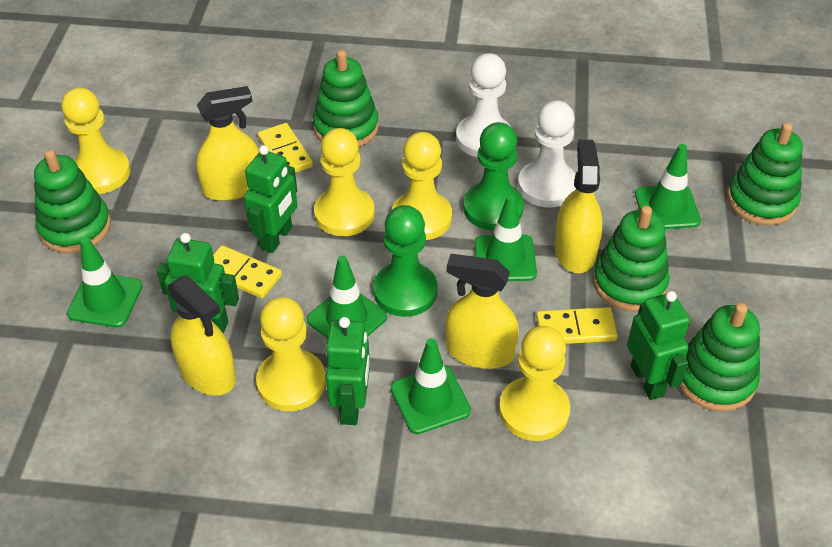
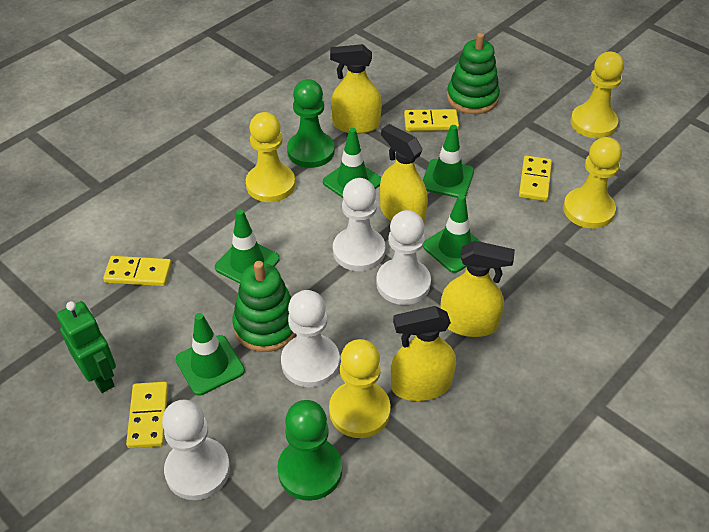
green robot: [157,233,239,333] [244,145,298,253] [325,317,370,425] [627,291,690,400] = 4 -> [57,301,116,393] = 1
green stacking toy: [34,149,111,253] [313,50,379,147] [593,206,670,311] [679,303,760,412] [727,123,803,225] = 5 -> [232,261,297,352] [447,33,500,114] = 2
white pawn: [456,53,512,157] [518,100,576,207] = 2 -> [162,399,230,500] [281,290,340,387] [333,178,386,271] [376,210,431,305] = 4
yellow domino: [213,245,282,299] [258,123,313,173] [536,307,618,344] = 3 -> [103,256,172,286] [126,382,168,448] [404,109,459,131] [519,156,552,201] = 4
yellow pawn: [61,88,130,194] [256,297,326,411] [314,128,375,236] [392,132,452,240] [499,326,570,441] = 5 -> [246,112,295,202] [329,339,391,438] [563,137,622,229] [570,51,624,139] = 4

